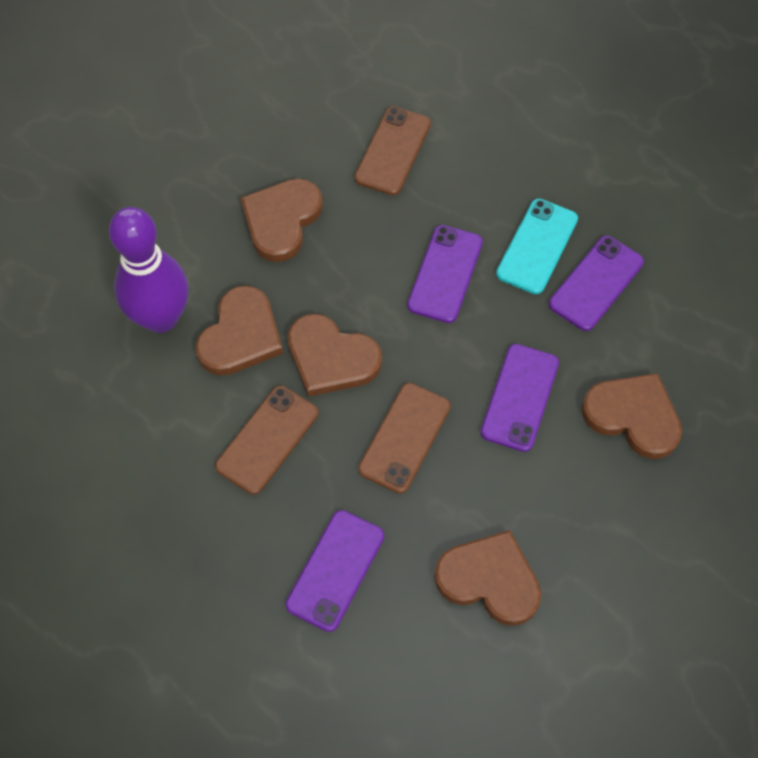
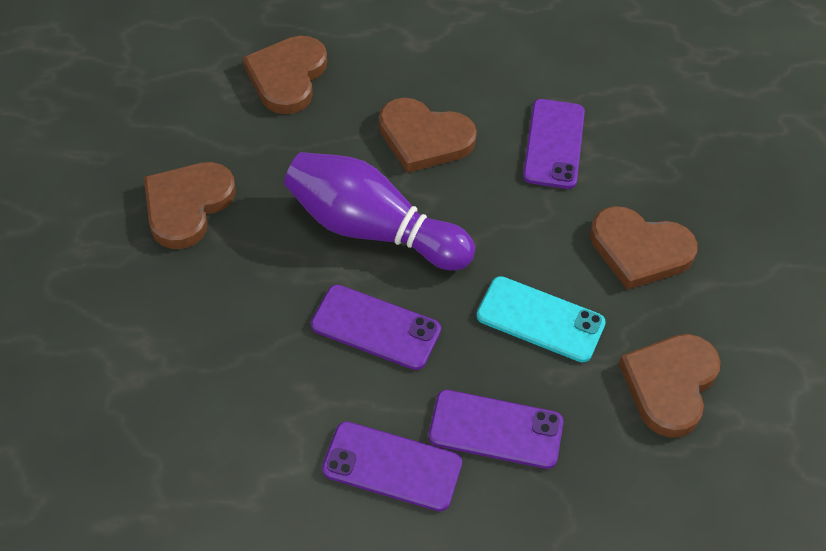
brown phone: [215,386,318,495] [355,106,431,195] [358,383,450,494] = 3 -> none = 0

